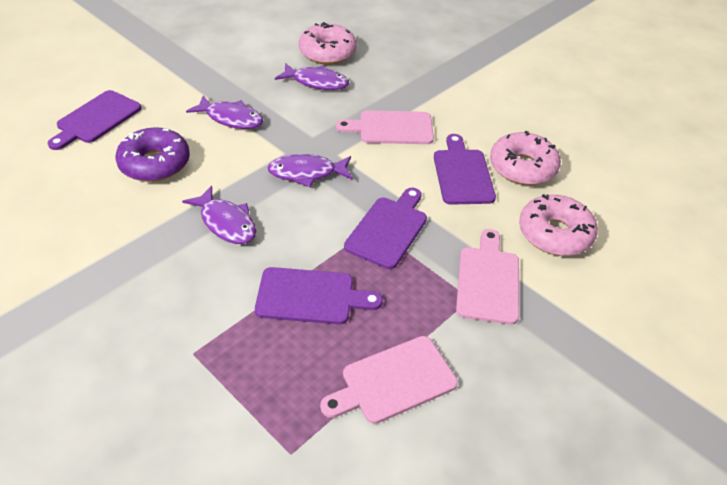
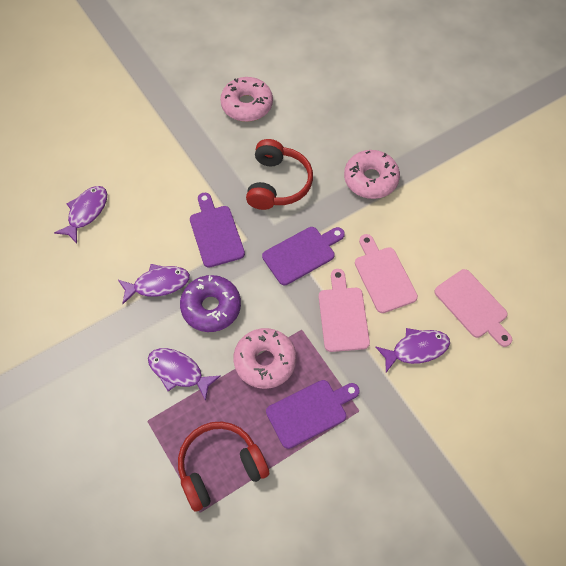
purple cutting board: [48,90,141,150] [255,267,383,324] [344,188,427,269] [434,134,496,205] = 4 -> [190,193,245,268] [262,227,345,285] [266,380,360,449] = 3
red headphones: none = 0 -> [178,421,269,512] [246,139,313,210] = 2

